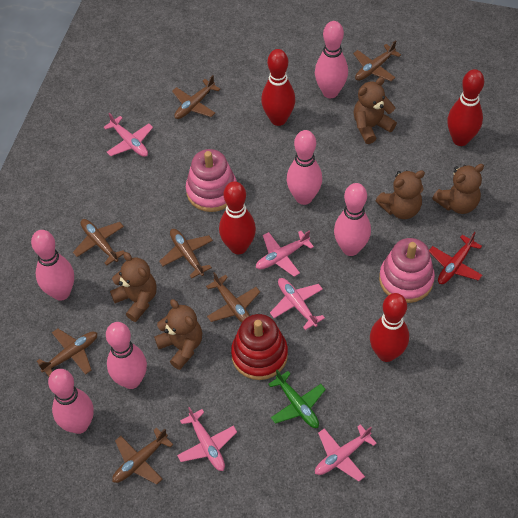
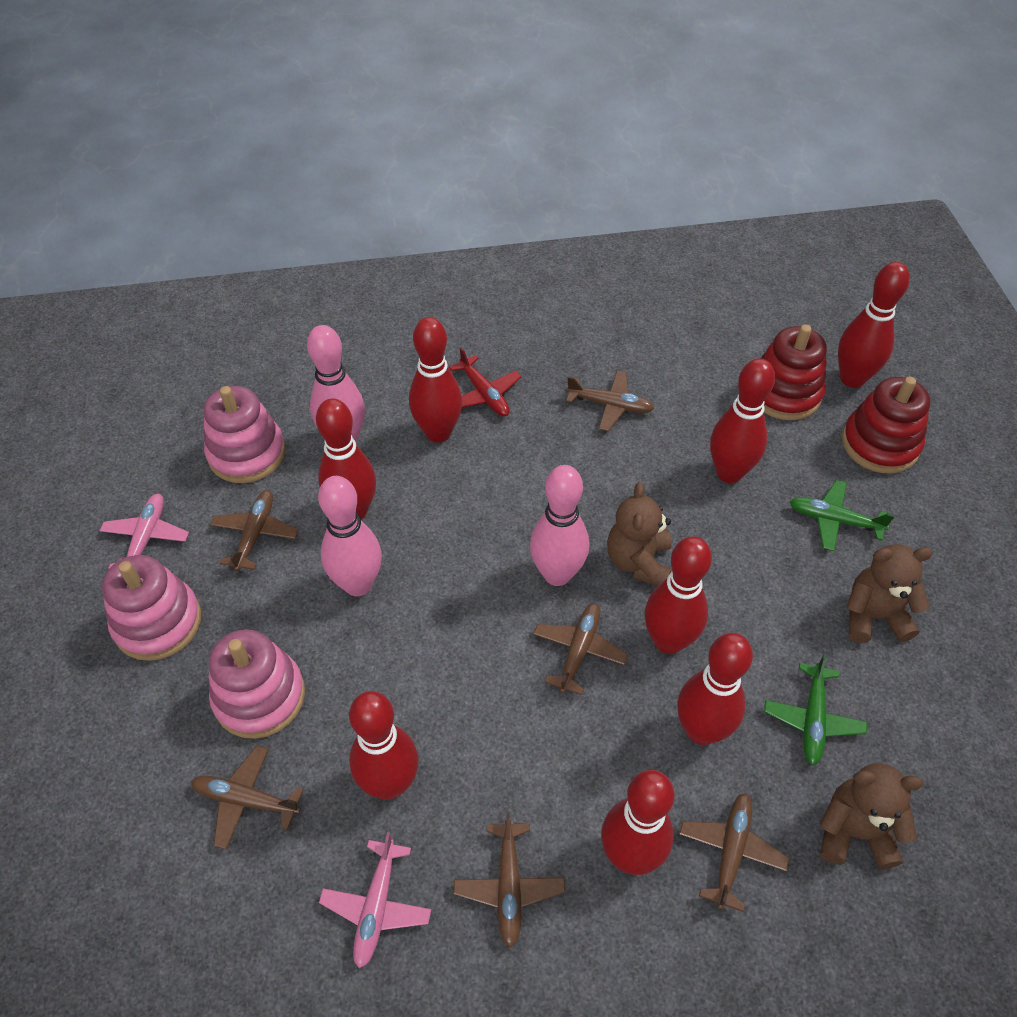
brown plane: [37,328,97,376] [73,219,124,266] [112,427,173,485] [159,229,213,279] [172,75,220,119] [206,272,260,323] [353,40,401,81] = 7 -> [191,745,304,849] [210,490,298,571] [454,812,565,948] [533,603,628,695] [566,371,654,431] [679,793,789,912] = 6
brown teddy bear: [110,252,157,322] [154,299,202,370] [354,77,397,144] [375,170,425,219] [432,164,484,214] = 5 -> [607,482,672,586] [820,763,923,869] [846,544,933,643] = 3
green plane: [268,370,326,428] = 1 -> [764,654,867,766] [790,480,895,551] = 2
pink bowling pin: [31,230,74,301] [48,369,94,434] [106,322,147,389] [287,130,322,205] [315,21,348,98] [334,183,371,256] = 6 -> [307,325,365,442] [318,476,382,596] [530,465,589,586] = 3
pink plane: [104,113,153,157] [177,407,237,471] [256,231,314,277] [270,278,325,330] [315,424,377,481] = 5 -> [100,494,189,569] [319,832,431,968] = 2
pink stacking toy: [186,149,237,212] [379,238,435,303] = 2 -> [102,555,201,661] [204,386,285,483] [209,629,305,739] = 3
red bowling pin: [219,181,256,254] [261,49,295,126] [370,293,409,362] [447,69,484,146] = 4 -> [316,398,376,520] [349,691,419,799] [409,317,462,443] [601,770,674,875] [645,536,712,654] [677,633,753,745] [710,358,775,483] [838,262,910,388] = 8
red stacking toy: [231,314,288,380] = 1 -> [761,324,827,420] [842,376,930,473] = 2

